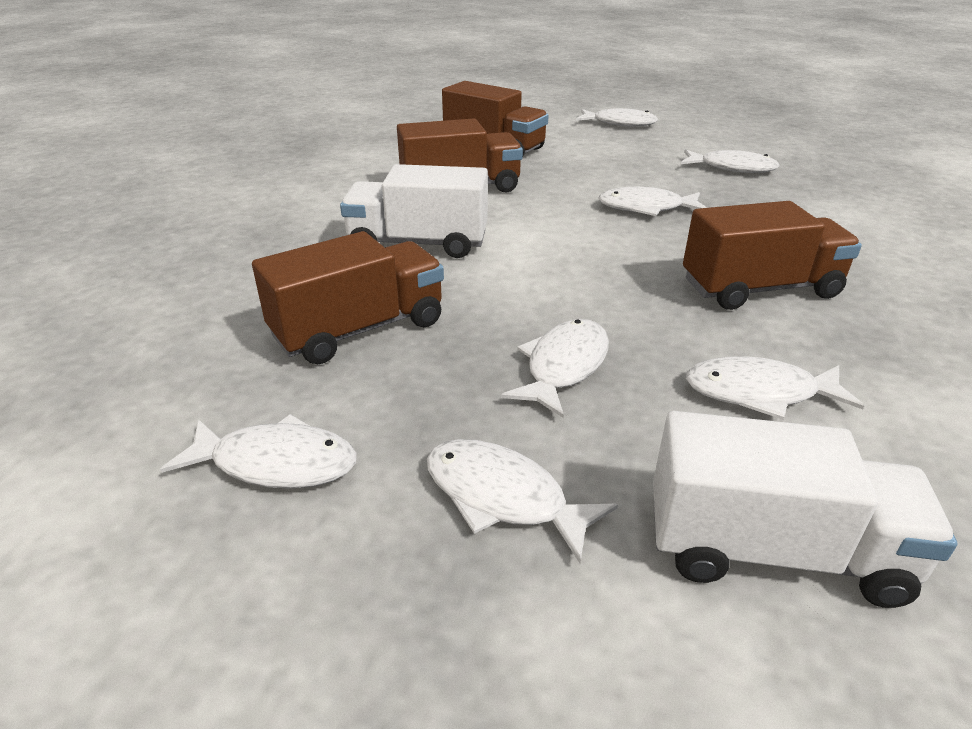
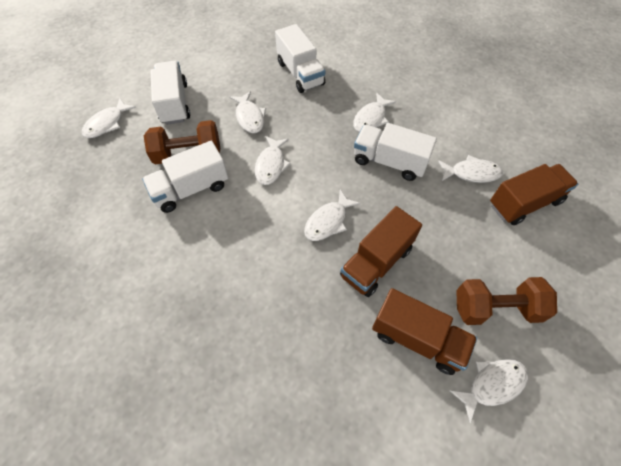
brown dumbbell: none = 0 -> [144,120,220,164] [456,277,557,325] = 2
brown truck: [252,231,444,364] [397,118,523,193] [442,81,549,156] [683,201,862,310] = 4 -> [340,206,422,297] [372,288,477,375] [490,164,578,225] = 3
white truck: [340,164,488,258] [653,411,957,608] = 2 -> [142,141,228,213] [150,61,190,125] [275,24,325,93] [354,123,437,181] = 4

